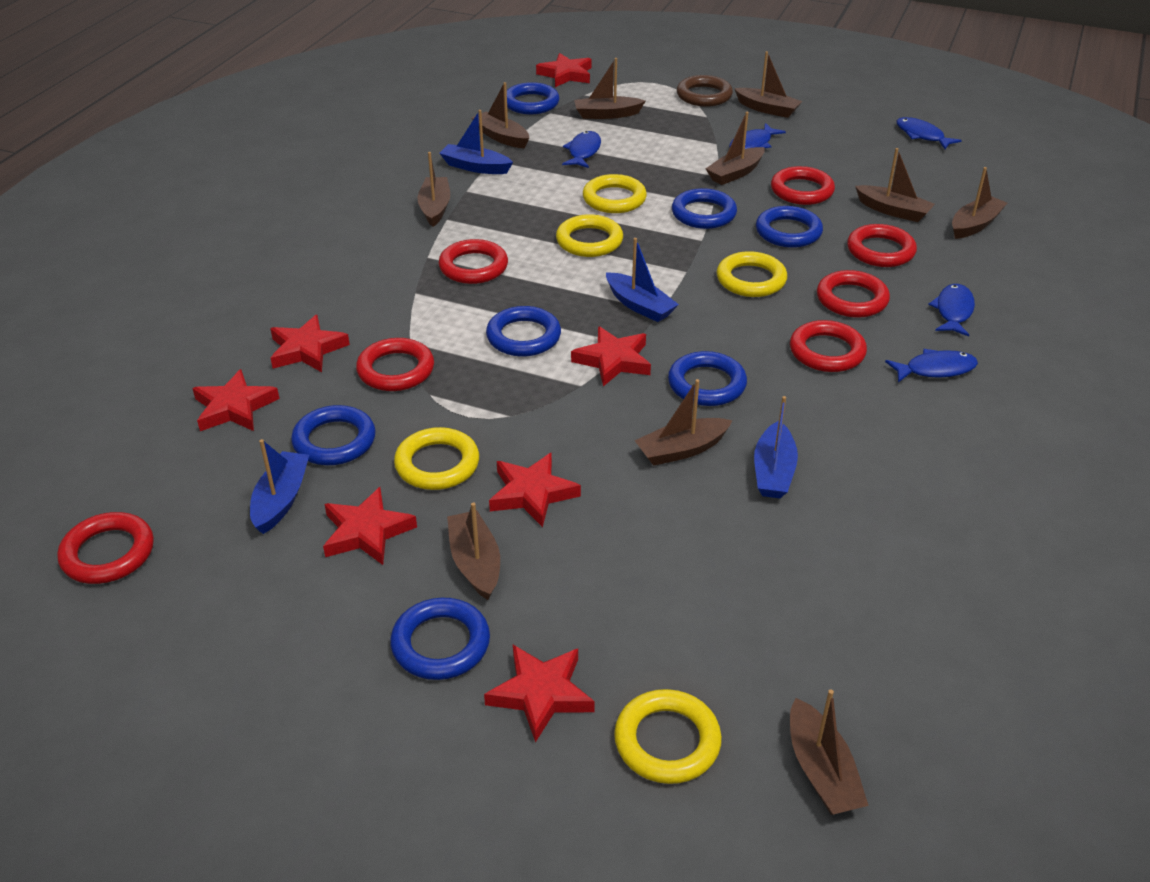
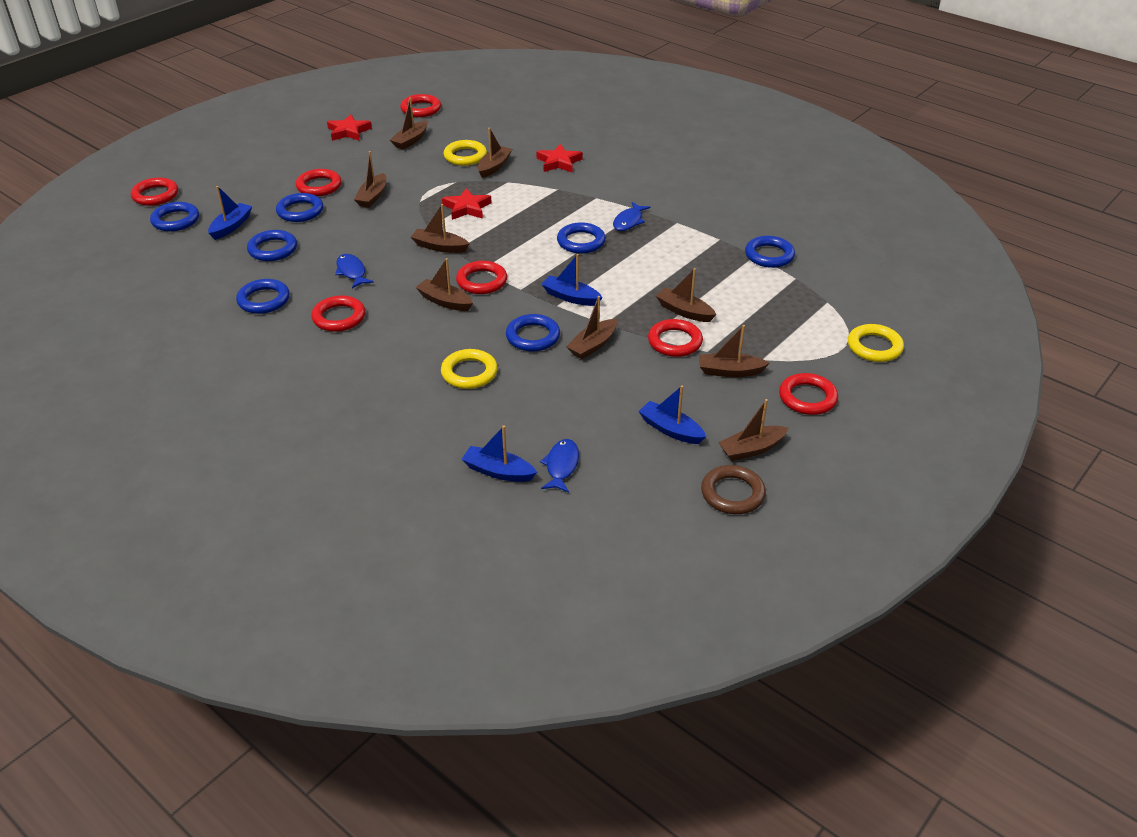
blue fish: [562,131,601,168] [729,123,786,149] [885,349,978,383] [896,117,962,149] [928,284,975,337] = 5 -> [335,254,374,288] [540,439,579,493] [613,202,650,231] = 3
brown boat: [417,152,450,227] [447,502,500,600] [472,82,529,148] [574,58,645,119] [634,379,733,466] [706,112,765,185] [734,51,802,118] [790,690,869,815] [855,148,935,222] [952,167,1007,239] = 10 -> [354,151,386,208] [390,98,428,150] [411,204,470,253] [416,258,473,311] [478,128,512,178] [566,296,617,359] [656,268,717,322] [699,325,770,377] [718,399,788,461] = 9
red star: [192,369,280,431] [270,315,350,372] [323,487,417,565] [484,645,595,743] [489,452,581,527] [536,53,592,87] [571,326,651,386] = 7 -> [327,114,372,141] [442,188,492,220] [536,144,583,173] = 3
yellow ring: [394,427,479,490] [556,214,623,257] [583,174,647,213] [614,689,722,784] [716,251,787,297] = 5 -> [441,349,498,389] [444,140,487,166] [848,324,904,362] = 3

